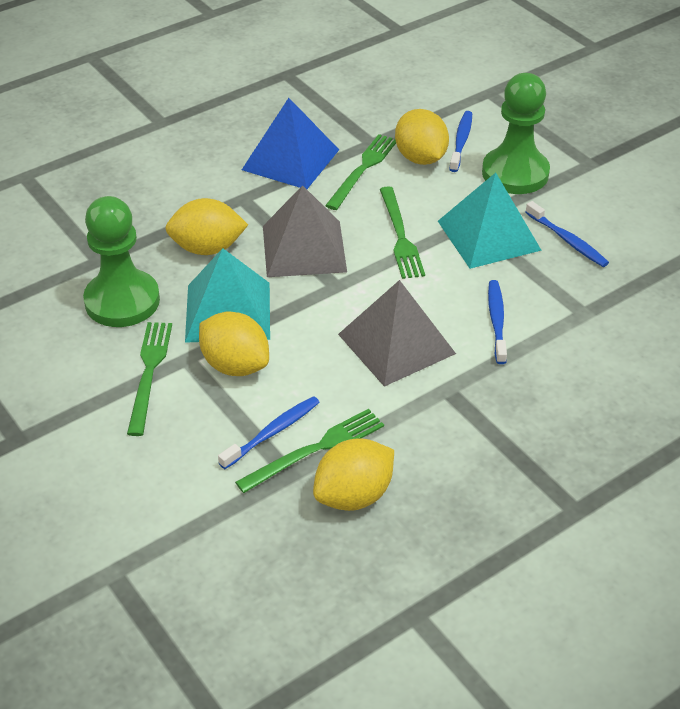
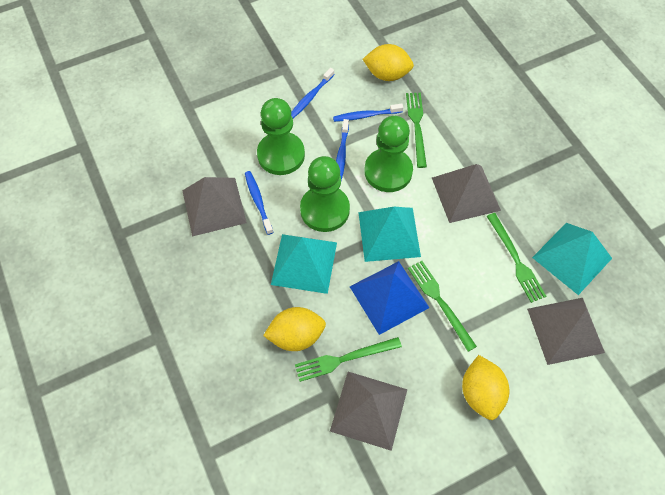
green pawn: [83,196,160,327] [482,73,550,194] = 2 -> [257,98,305,175] [300,156,350,232] [364,116,413,192] = 3
grey pyramid: [263,185,347,277] [338,280,456,387] = 2 -> [182,177,247,237] [330,372,408,451] [432,164,501,223] [527,298,605,365] = 4
turquoise pyramid: [185,248,270,343] [438,173,542,269] = 2 -> [271,234,337,294] [358,207,421,262] [532,223,612,295] = 3
yellow lemon: [165,198,248,255] [199,312,269,376] [313,439,394,511] [395,109,449,165] = 4 -> [263,307,326,351] [363,44,414,81] [462,355,509,420] = 3

